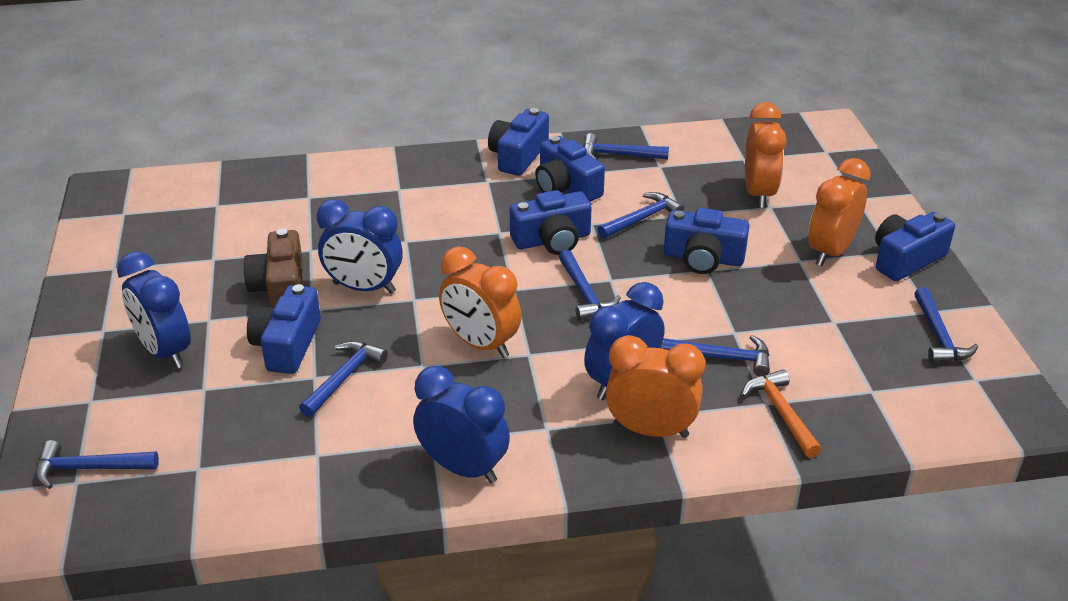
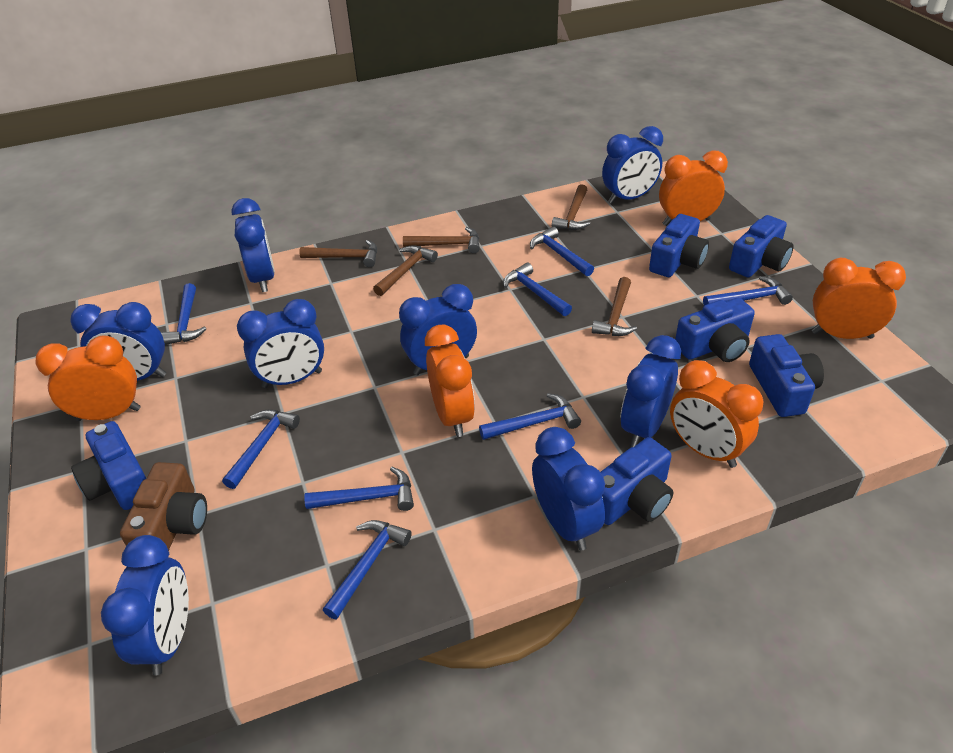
blue clock: [117,251,191,369] [316,199,403,293] [413,366,510,483] [584,282,664,400] = 4 -> [70,302,166,381] [101,535,189,676] [231,198,275,292] [237,299,324,388] [399,284,477,375] [532,427,605,550] [602,126,663,204] [620,335,681,447] = 8
blue hammer: [36,440,159,489] [299,341,388,417] [559,250,621,321] [584,133,669,160] [597,192,684,239] [663,335,770,377] [914,287,978,363] = 7 -> [161,283,206,345] [222,410,300,489] [304,467,414,511] [323,520,412,619] [479,393,581,440] [503,262,572,316] [530,227,594,276] [703,276,793,306] = 8
brown hammer: none = 0 -> [299,240,377,267] [373,245,438,296] [403,227,480,253] [552,184,590,230] [592,277,637,336] = 5
orange clock: [439,247,521,358] [605,335,705,438] [745,102,786,208] [808,158,871,266] = 4 -> [35,335,141,421] [425,325,475,437] [659,150,728,226] [670,360,763,468] [812,258,906,339] = 5
orange hammer: [742,369,822,458] = 1 -> none = 0

